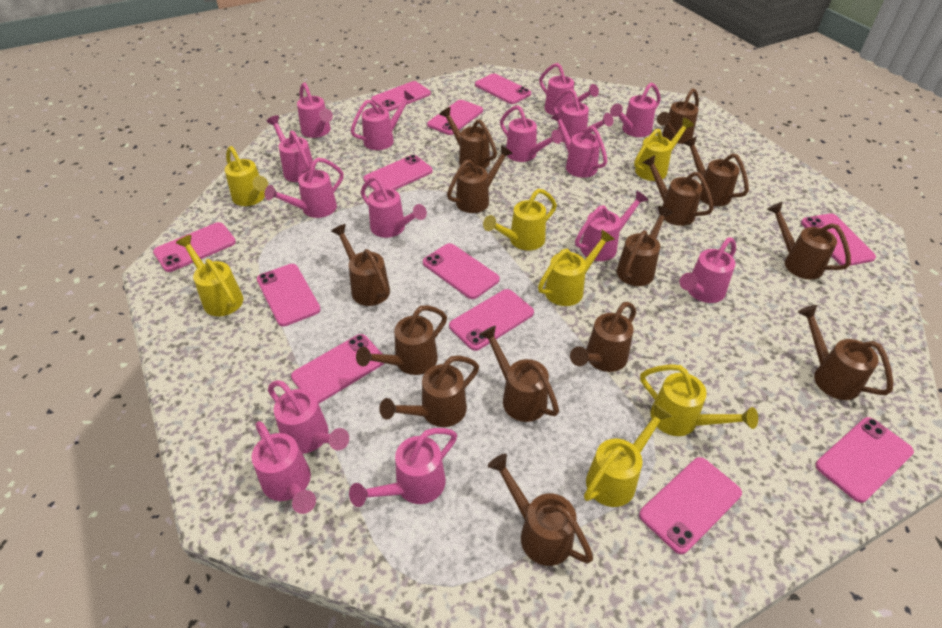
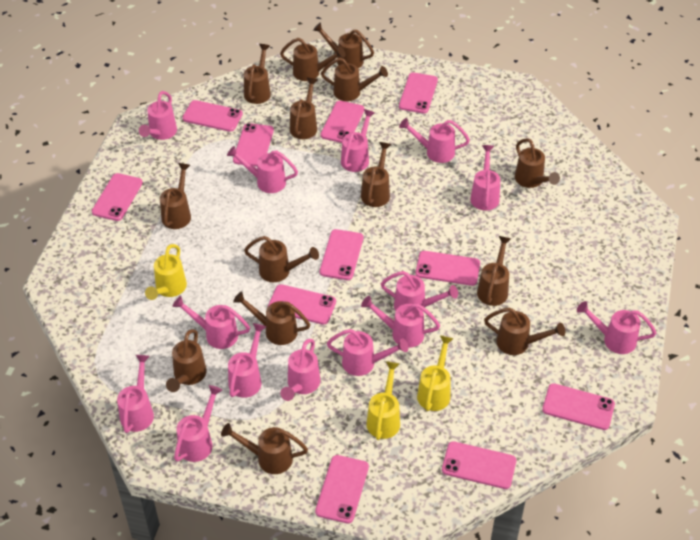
pink phone: [153,222,236,272] [257,264,321,326] [291,334,384,403] [363,155,433,191] [371,81,431,111] [423,243,500,299] [427,100,483,135] [449,289,534,351] [475,73,531,104] [639,457,742,554] [801,213,876,266] [815,417,914,503] = 12 -> [92,173,143,221] [182,100,243,132] [233,123,274,167] [268,284,336,325] [315,455,369,524] [320,229,363,280] [321,101,365,143] [399,72,438,114] [415,251,480,286] [442,441,516,489] [542,383,615,430] = 11
pink watering can: [251,421,316,514] [265,158,344,218] [266,115,315,182] [268,380,349,454] [297,82,333,138] [349,428,457,507] [351,90,414,150] [361,176,427,238] [500,105,562,162] [539,63,599,115] [551,111,607,178] [553,89,614,143] [575,190,648,261] [610,83,661,137] [679,237,736,303] = 15 -> [117,355,154,433] [139,91,177,140] [173,296,250,349] [174,385,222,462] [227,146,298,193] [228,323,266,398] [280,339,320,401] [327,329,408,376] [341,109,375,172] [361,296,440,348] [381,271,458,311] [399,118,470,163] [470,145,500,211] [577,301,656,354] = 14
yellow watering can: [176,235,243,316] [225,146,268,206] [483,189,557,251] [538,230,615,306] [584,404,672,507] [634,118,694,181] [640,364,758,436] = 7 -> [145,244,187,300] [366,361,400,440] [417,336,454,411] = 3

